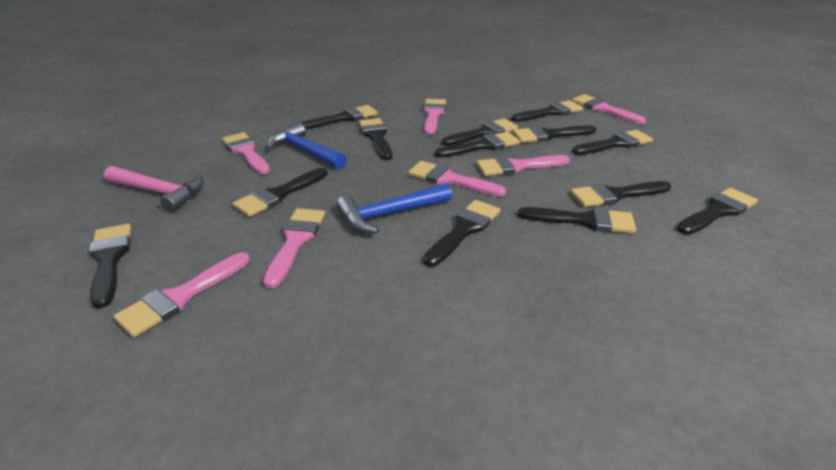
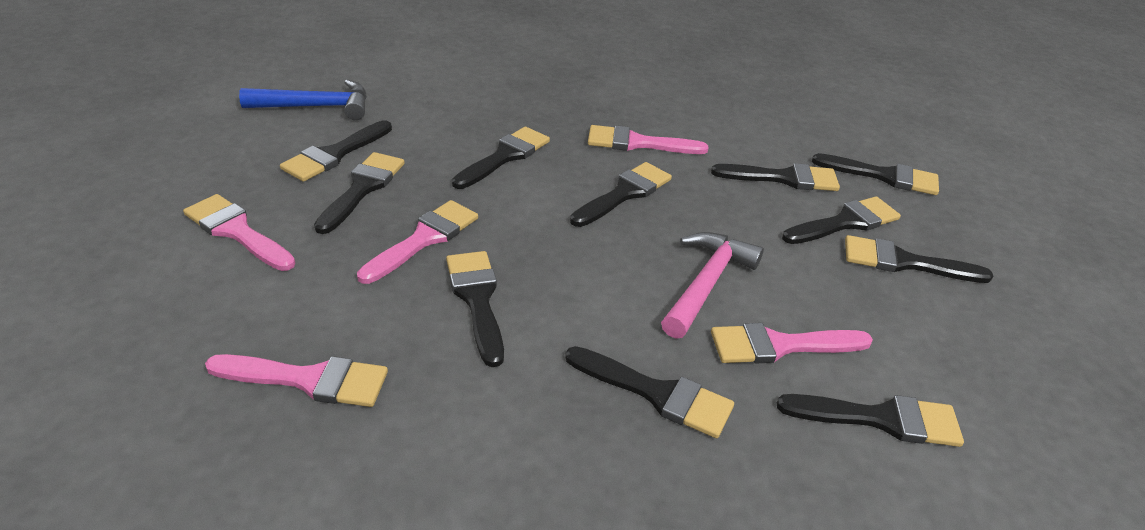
black brush: [89,224,131,309] [232,168,327,217] [300,105,378,129] [359,118,392,160] [423,200,500,267] [435,132,520,157] [441,118,518,146] [511,100,583,122] [513,125,596,143] [518,207,636,234] [570,181,671,207] [572,130,653,155] [677,188,758,235] = 13 -> [280,120,392,182] [314,152,405,234] [446,251,504,367] [452,127,550,189] [565,346,734,438] [570,162,672,227] [711,163,840,191] [777,394,964,447] [782,196,901,244] [812,153,939,195] [845,235,994,283] = 11
blue hammer: [268,123,347,169] [336,183,452,233] = 2 -> [239,80,367,120] = 1
pink brush: [113,252,250,337] [222,132,270,174] [263,208,325,289] [408,161,506,196] [423,99,446,135] [476,155,570,176] [572,94,646,124] = 7 -> [183,194,295,271] [205,354,388,407] [357,200,478,284] [588,125,708,154] [711,323,873,363] = 5

